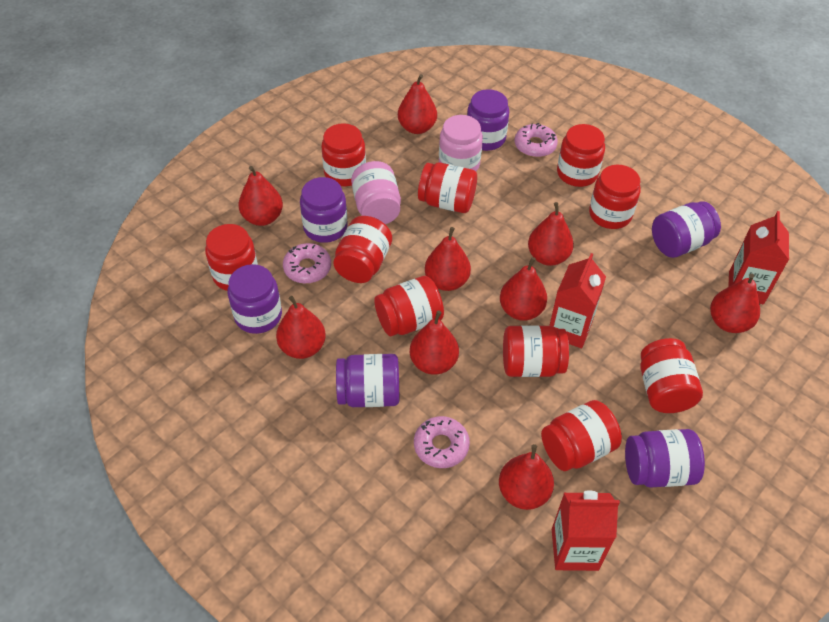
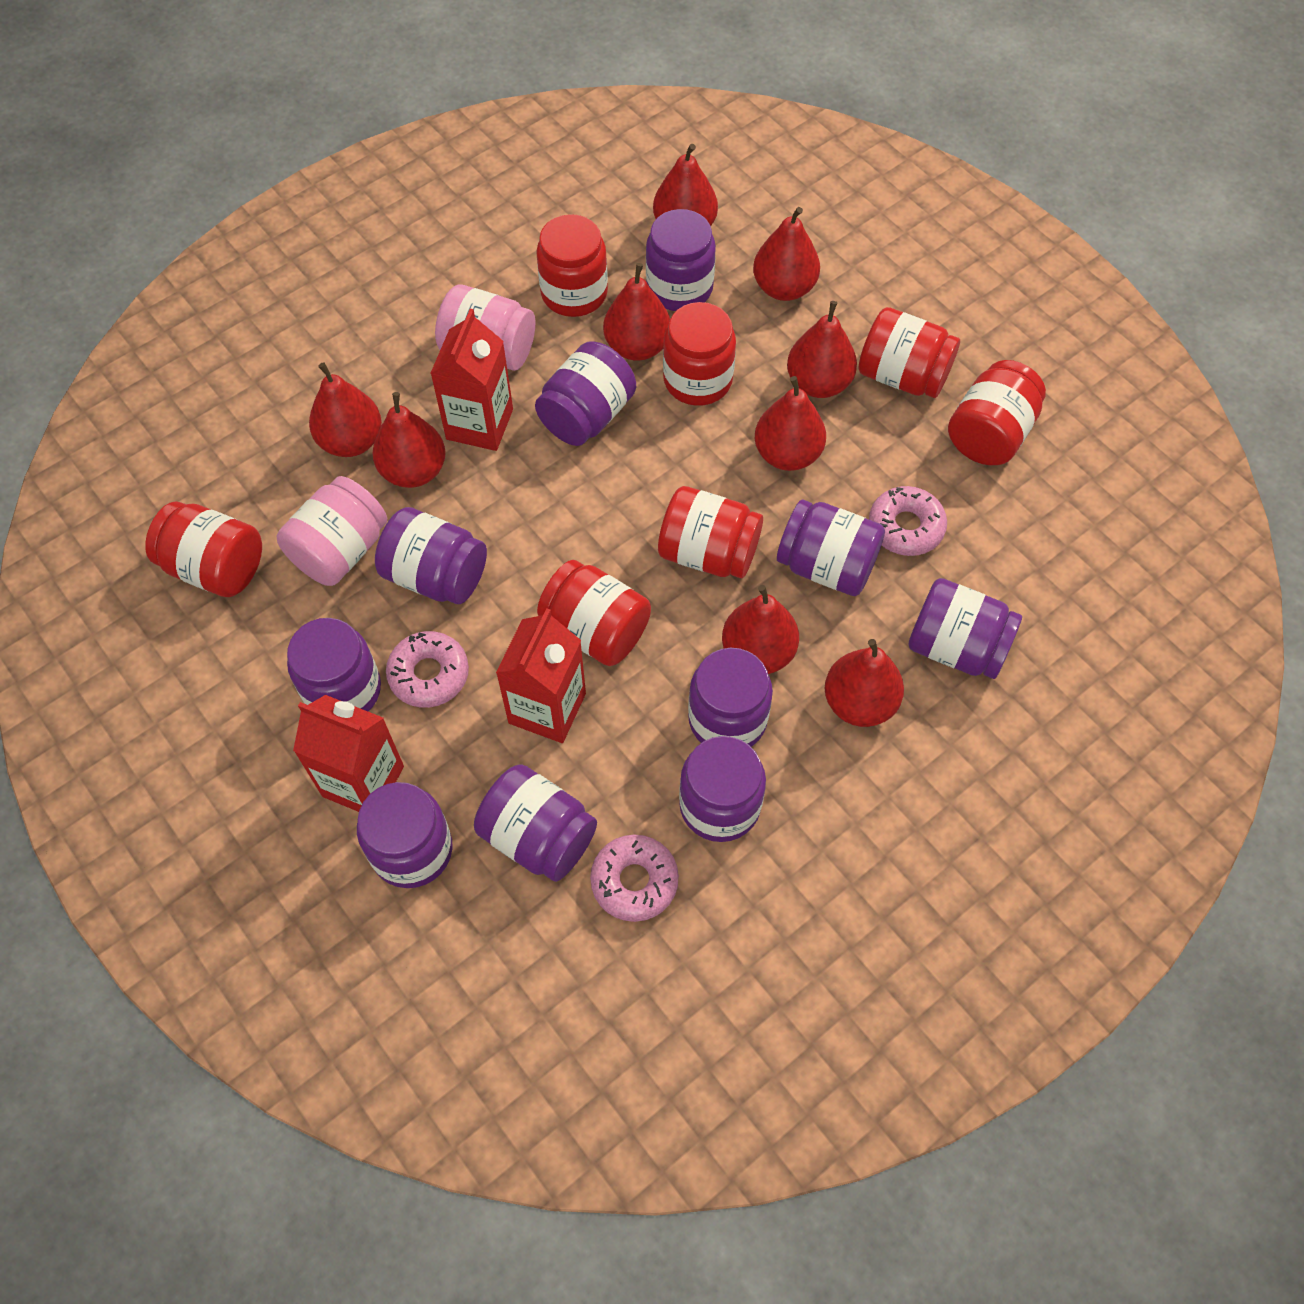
purple jar: [228,264,282,334] [300,177,348,243] [336,354,399,407] [467,89,509,151] [625,429,705,487] [652,201,721,258] = 6 -> [287,618,381,712] [357,782,453,888] [375,507,487,604] [474,764,597,882] [535,341,636,446] [646,209,716,311] [679,736,766,842] [688,648,773,747] [777,500,885,596] [908,578,1022,679] = 10
red jar: [205,224,258,291] [321,123,366,186] [333,216,392,283] [374,276,444,336] [418,162,477,213] [503,325,569,377] [541,400,622,471] [557,124,605,187] [589,165,641,229] [640,338,703,413] = 10 -> [145,501,262,597] [536,214,608,317] [537,560,651,666] [658,486,763,578] [663,302,736,406] [858,307,960,398] [948,360,1046,465] = 7

